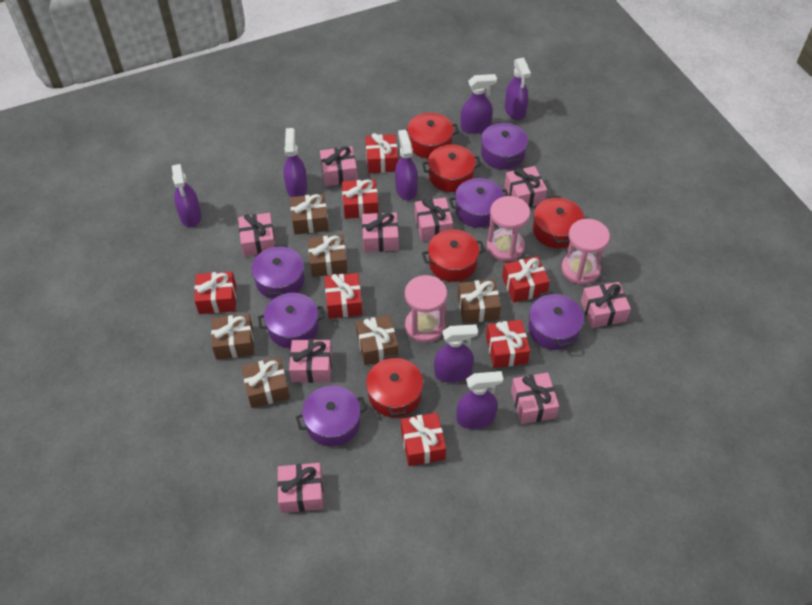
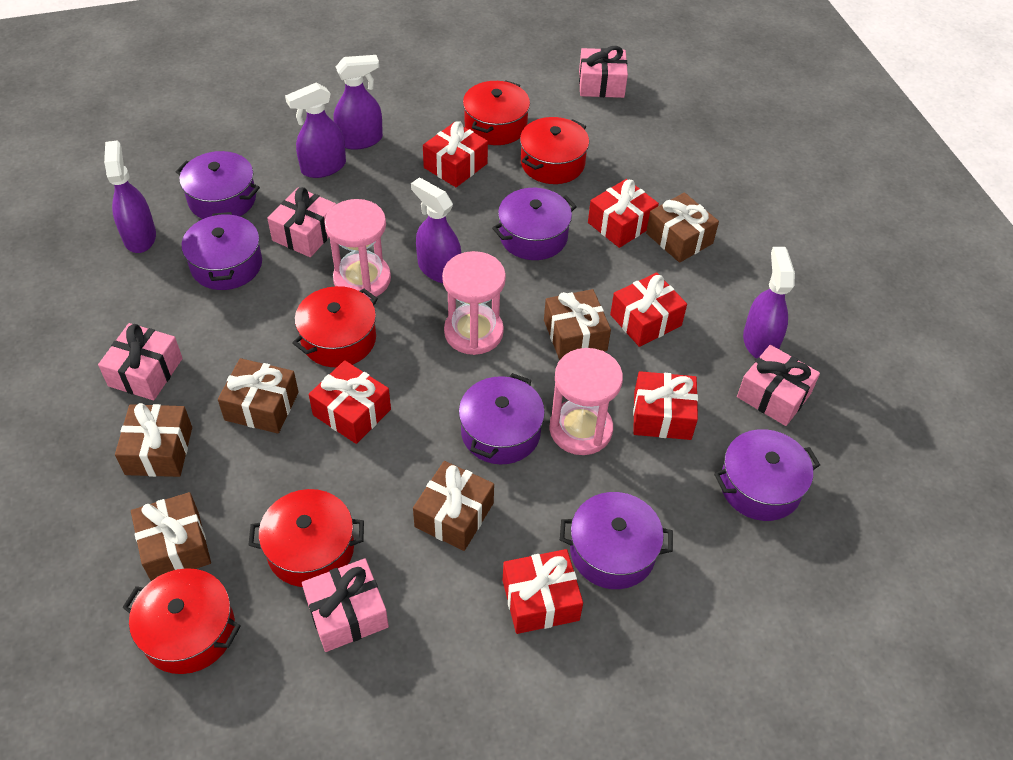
pink gift: [238,213,275,257] [277,463,324,513] [289,339,332,383] [320,146,358,186] [362,212,399,252] [415,197,453,241] [504,166,547,207] [511,372,559,424] [581,282,631,328] = 9 -> [98,323,183,400] [267,187,336,257] [302,558,389,652] [579,46,628,98] [737,345,820,426] = 5
purple spray bottle: [172,164,201,227] [283,128,307,197] [395,129,418,201] [434,324,478,383] [456,371,503,429] [461,74,497,134] [505,58,531,120] = 7 -> [104,141,156,253] [285,83,346,178] [334,55,383,150] [411,177,461,283] [743,247,795,359] = 5
red gift: [194,271,236,314] [325,273,362,319] [342,179,378,219] [365,133,398,173] [401,413,446,466] [486,320,530,368] [502,256,550,303] = 7 -> [309,360,391,444] [423,121,488,187] [503,549,583,634] [588,179,659,248] [610,272,687,347] [633,371,698,440] = 6

